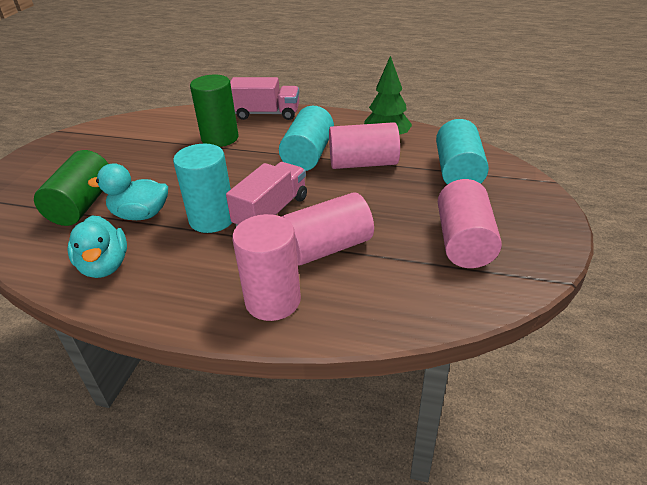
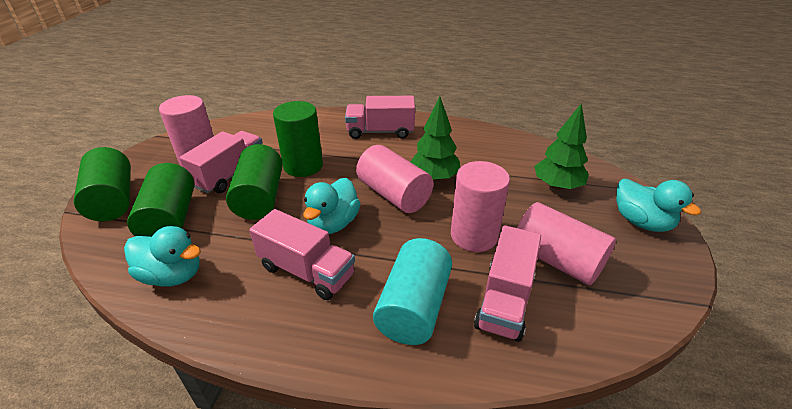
green cylinder: [34,150,108,226] [190,75,239,147] = 2 -> [74,147,131,221] [127,163,195,237] [226,144,283,220] [273,101,323,177] = 4
green tree: [364,56,412,135] = 1 -> [411,96,460,181] [534,103,589,190] = 2
pink truck: [226,162,307,227] [230,77,299,120] = 2 -> [179,131,263,193] [249,209,355,300] [345,96,415,139] [474,225,541,342] = 4
turquoise cylinder: [173,144,232,233] [279,106,334,171] [436,119,489,185] = 3 -> [373,238,452,345] = 1
turquoise duck: [67,215,127,278] [88,163,168,220] = 2 -> [124,226,201,287] [303,178,360,234] [616,179,701,232] = 3

